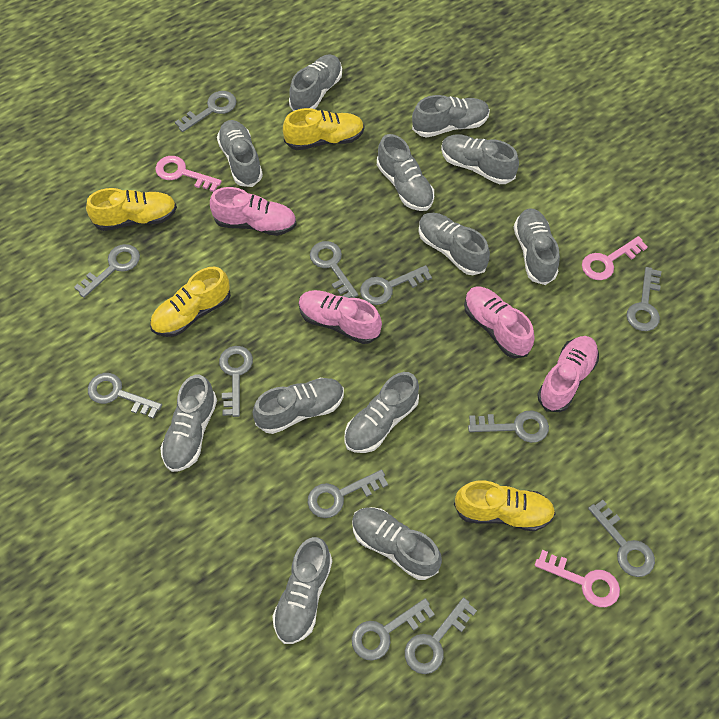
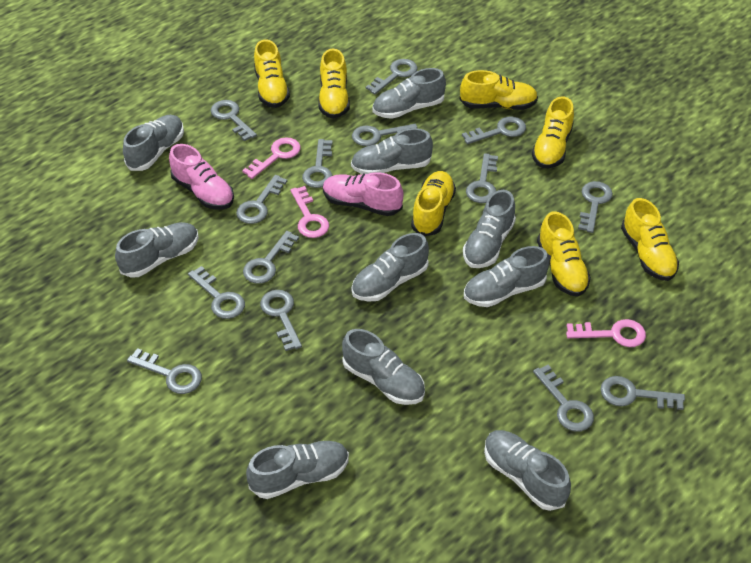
grey key: [74,244,140,298] [88,373,162,419] [175,91,237,132] [219,346,253,417] [308,469,388,518] [310,241,358,298] [352,598,435,661] [360,265,432,305] [405,597,477,674] [468,411,549,443] [588,500,655,577] [626,267,661,331] = 12 -> [127,348,202,394] [188,266,245,319] [211,100,257,141] [236,175,287,224] [243,231,299,284] [260,290,302,351] [302,139,333,188] [352,124,417,146] [366,59,417,94] [462,116,526,144] [466,153,498,203] [533,365,594,432] [578,181,613,233] [600,376,685,410] = 14
grey shoe: [160,375,217,472] [217,120,263,187] [253,378,344,434] [272,537,332,644] [289,54,342,111] [344,372,419,453] [352,507,442,580] [377,134,434,211] [412,95,490,138] [418,213,490,275] [441,134,519,184] [514,208,560,285] = 12 -> [115,222,199,278] [123,115,184,171] [246,441,349,499] [342,329,425,405] [351,128,433,174] [352,233,429,302] [373,68,446,119] [463,190,516,268] [464,246,549,307] [484,430,571,511] = 10
pink shoe: [210,187,297,236] [299,290,382,344] [464,286,535,358] [537,336,599,412] = 4 -> [169,144,234,210] [323,172,404,216] = 2
yellow shoe: [86,188,177,231] [150,267,231,337] [283,108,364,150] [454,480,556,531] = 4 -> [254,40,290,108] [318,49,350,119] [411,171,456,236] [460,70,538,110] [532,96,574,168] [537,212,591,297] [621,198,679,281] = 7

